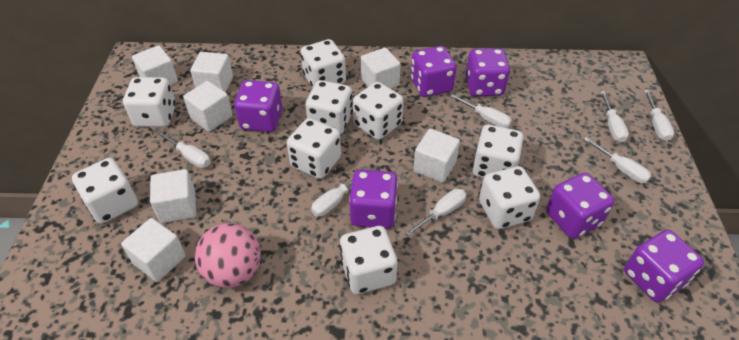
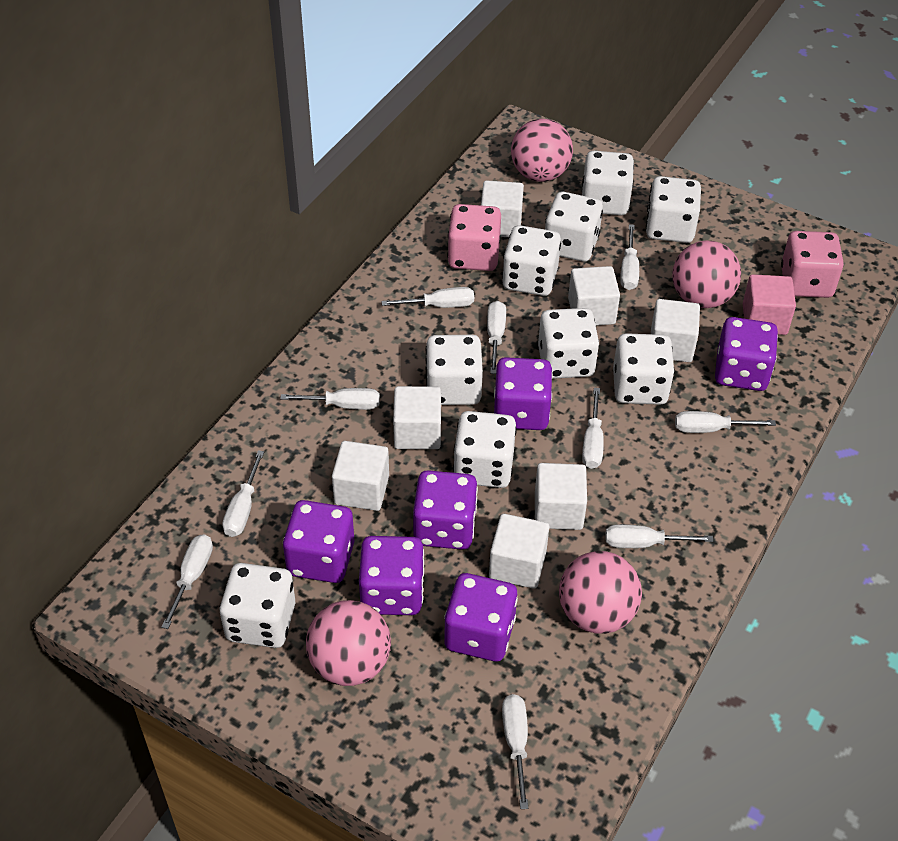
pink ball: [195,223,261,288] = 1 -> [306,600,391,686] [511,119,573,182] [559,551,642,634] [672,240,741,308] = 4
pink cube: none = 0 -> [743,274,796,335] = 1
pink dice: none = 0 -> [448,204,501,271] [781,231,844,298] = 2
white screwdriver: [156,131,211,168] [311,167,370,216] [405,189,466,237] [450,94,512,128] [583,137,651,183] [600,91,629,142] [644,90,674,141] = 7 -> [161,534,213,629] [222,450,264,537] [280,388,380,410] [381,287,474,308] [487,301,506,374] [502,694,528,809] [582,388,604,469] [605,524,714,548] [620,224,639,290] [675,411,776,433] = 10

